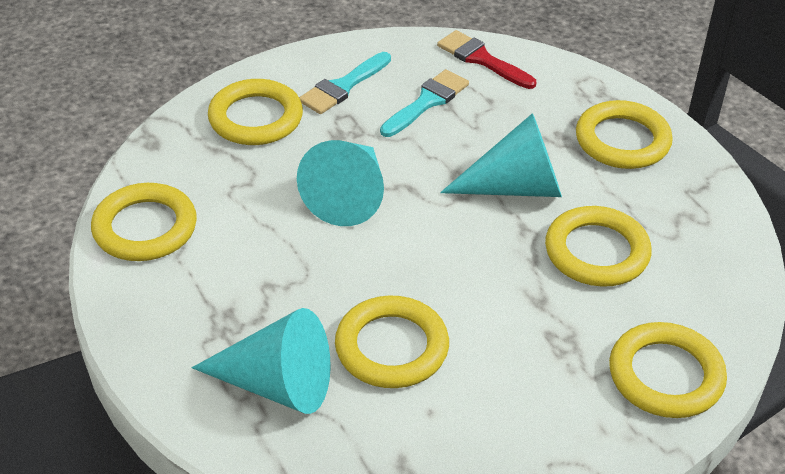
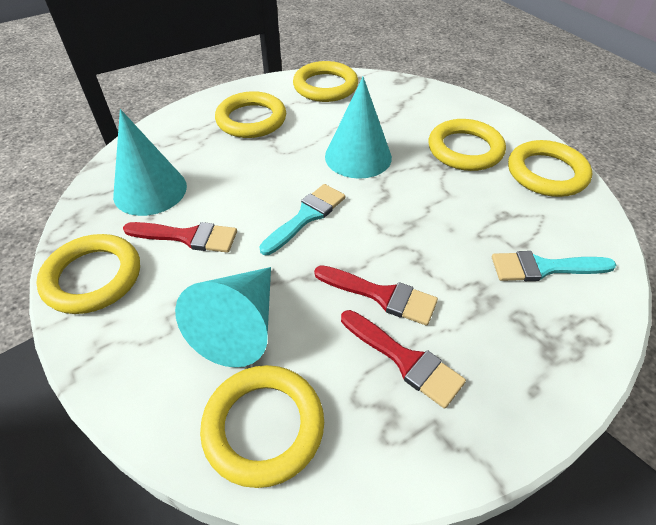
red brush: [437,30,536,89] = 1 -> [123,222,237,253] [314,265,438,326] [341,310,466,409] = 3

